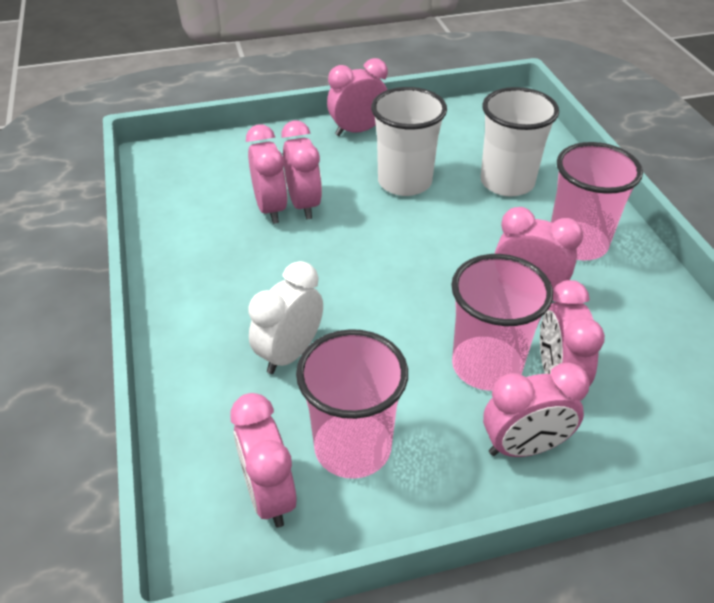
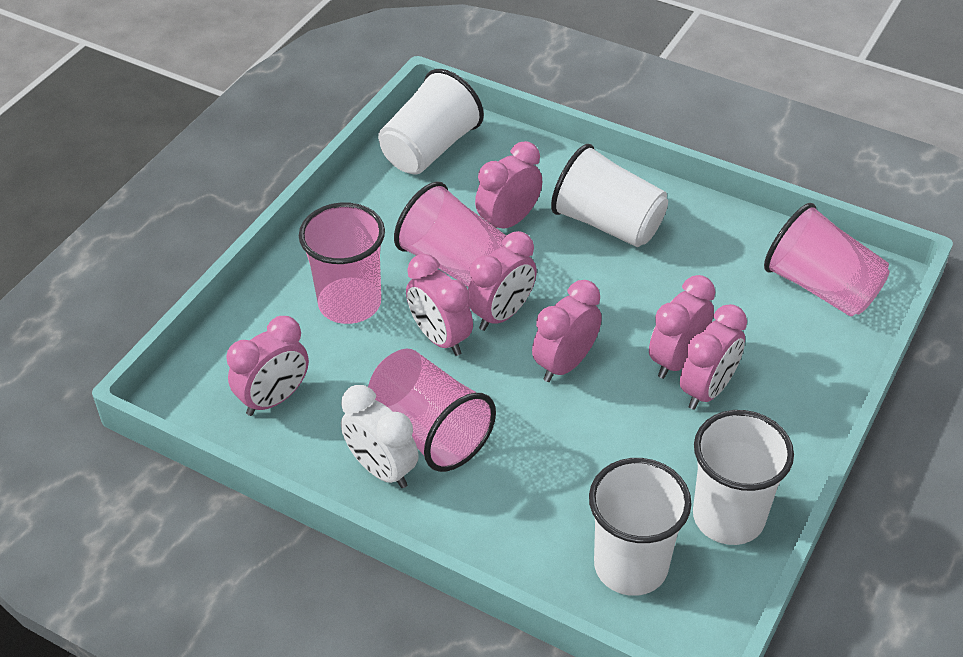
pink cup: [296,329,408,479] [451,254,553,391] [551,142,643,260] = 3 -> [299,202,385,324] [368,349,496,472] [394,182,506,287] [764,203,890,317] = 4
white cup: [371,87,447,196] [481,87,559,196] = 2 -> [378,69,484,175] [551,144,668,247] [589,458,692,596] [693,410,794,545] = 4

